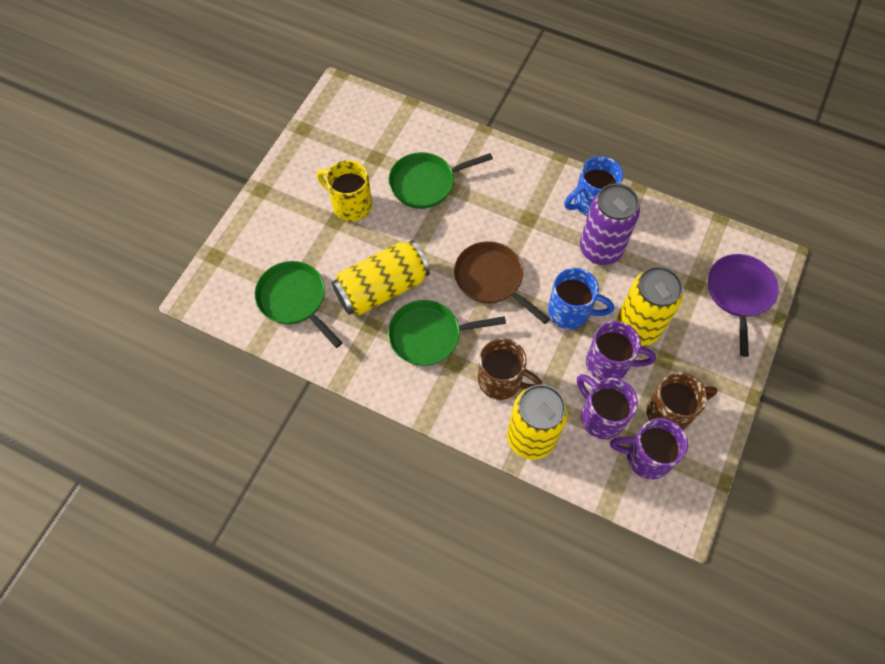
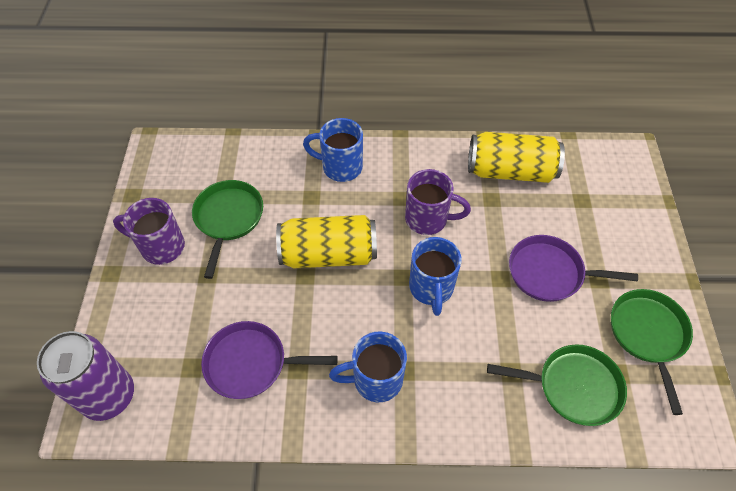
blue mug: [548,268,614,329] [564,156,623,216] = 2 -> [303,118,363,182] [329,331,407,402] [409,237,462,316] = 3
brown mug: [478,338,542,400] [646,372,717,430] = 2 -> none = 0
brown pan: [454,241,550,324] = 1 -> none = 0
purple mug: [577,374,638,439] [586,321,656,381] [610,418,688,479] = 3 -> [113,198,185,265] [405,169,471,235] = 2
purple pan: [708,254,779,357] = 1 -> [201,321,338,399] [509,235,638,302] = 2
yellow can: [332,240,430,315] [507,384,568,460] [616,266,683,346] = 3 -> [276,215,377,268] [468,132,565,183] = 2
yellow mug: [317,160,372,221] = 1 -> none = 0

